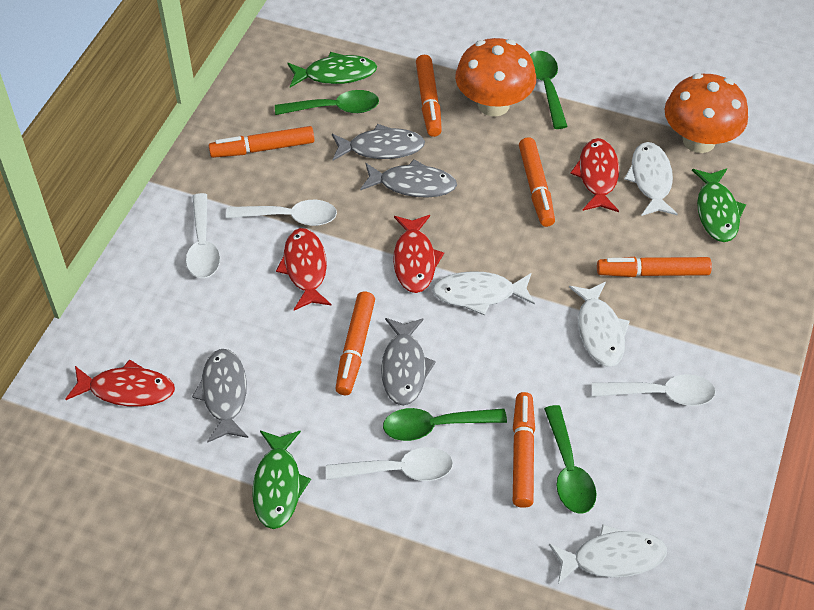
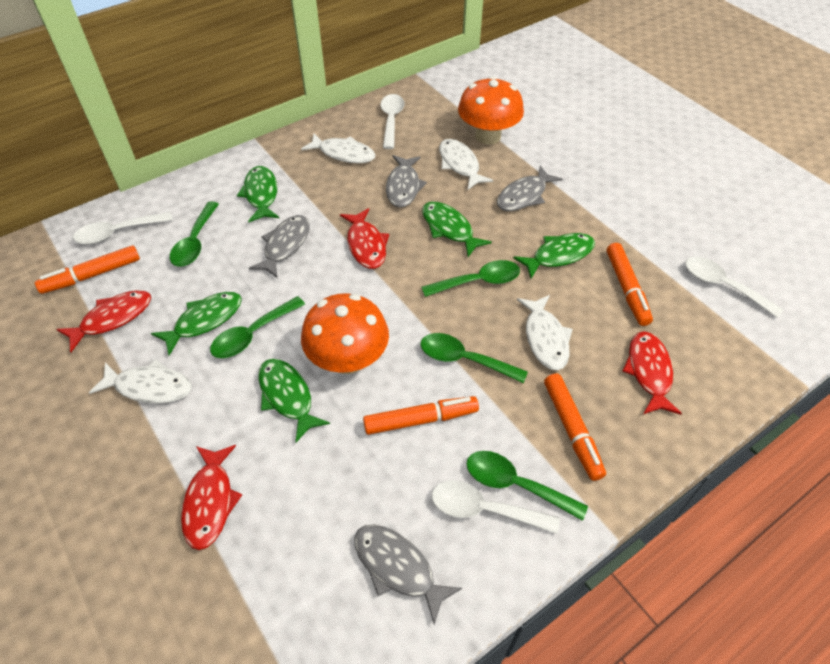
green fish: [252,430,311,529] [287,52,377,88] [692,168,746,242] = 3 -> [151,292,242,356] [237,166,279,222] [258,359,330,442] [422,201,492,257] [513,233,595,279] = 5
green spoon: [275,90,379,115] [383,408,507,441] [530,51,568,129] [544,405,596,514] = 4 -> [170,201,219,267] [210,296,305,358] [420,333,528,383] [421,260,520,297] [466,451,588,521] = 5
orange marker: [209,126,314,158] [335,292,375,395] [416,55,442,137] [513,392,535,508] [519,137,555,227] [597,257,712,277] = 6 -> [35,245,140,294] [363,396,479,435] [544,373,606,481] [607,243,653,326] = 4

